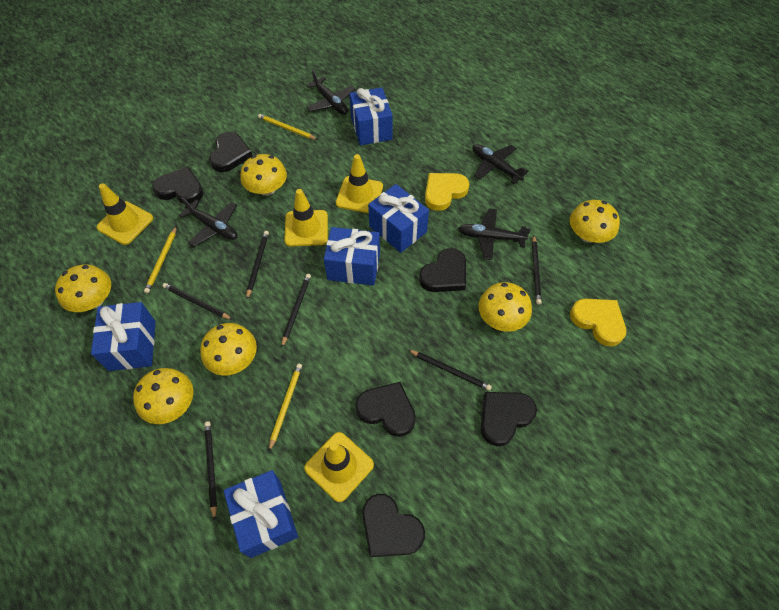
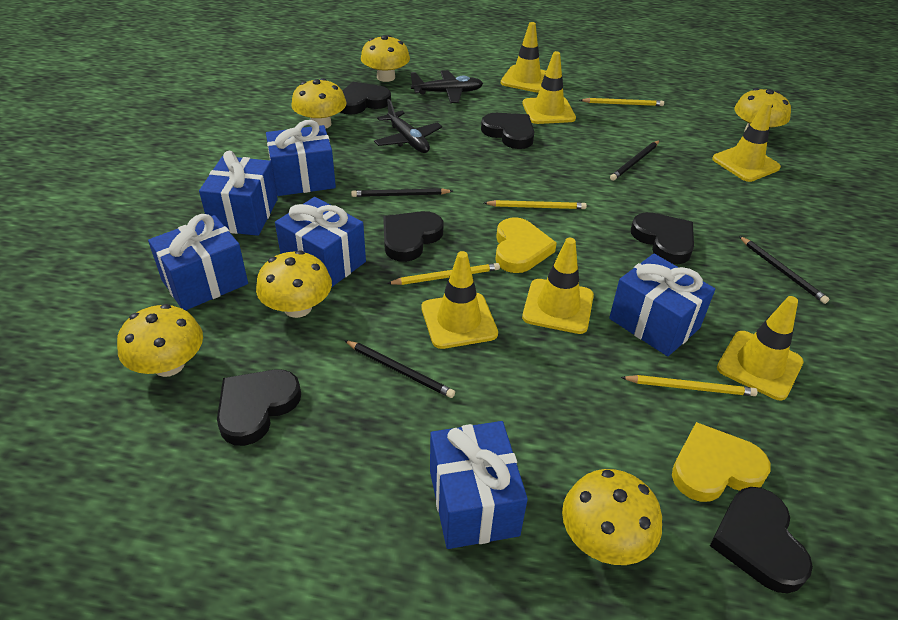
black pencil: [162,283,233,320] [204,422,217,521] [246,231,269,299] [281,274,311,348] [408,350,492,391] [532,235,542,305] = 6 -> [344,340,455,398] [351,188,453,197] [610,140,660,181] [739,236,829,304] = 4
black plane: [179,197,238,247] [306,70,355,115] [458,208,531,260] [472,144,529,184] = 4 -> [374,99,442,153] [411,70,483,103] = 2
blue gift: [91,302,156,371] [224,470,298,558] [324,227,380,286] [349,87,393,145] [368,184,429,253] = 5 -> [148,214,248,310] [199,151,278,236] [266,120,336,196] [275,197,366,288] [430,421,528,549] [609,254,715,357] = 6
yellow pencil: [144,226,177,293] [258,114,318,140] [269,363,302,451] = 3 -> [387,263,500,285] [484,200,587,209] [580,98,664,106] [621,375,758,396] = 4
yellow traffic cone: [97,183,153,245] [284,189,328,246] [304,432,374,502] [336,154,383,213] = 4 -> [421,251,498,349] [501,22,546,93] [522,238,594,334] [523,51,576,124] [712,101,781,182] [717,296,803,400] = 6

